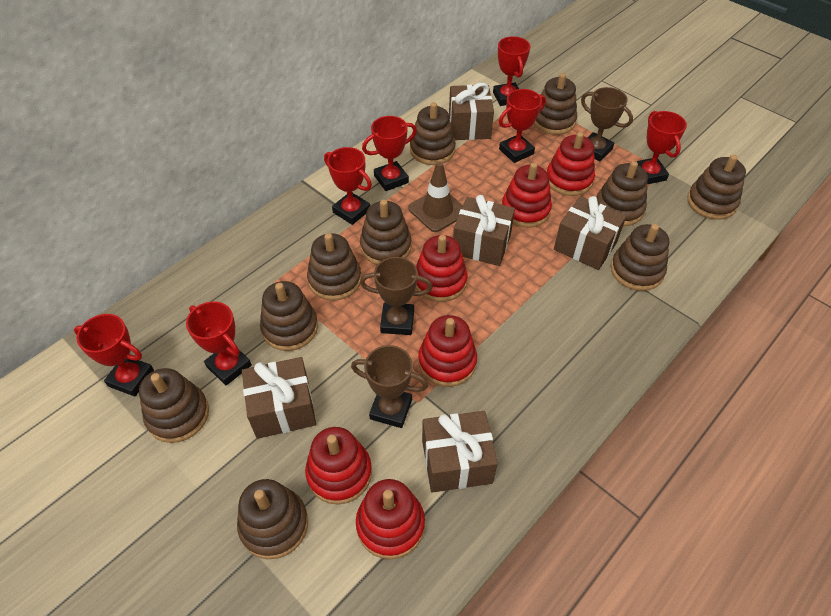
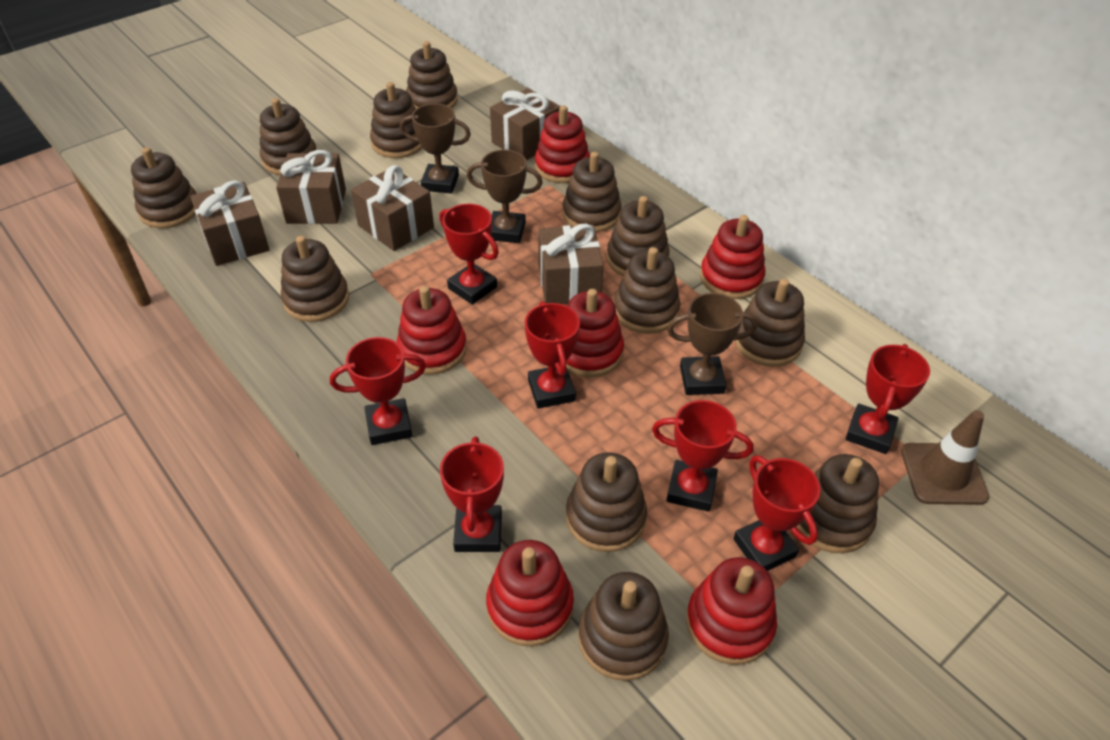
brown stacking toy: [139,368,209,443] [237,479,308,559] [260,281,318,351] [307,233,361,301] [360,200,412,265] [410,102,456,165] [534,73,577,135] [597,161,648,226] [611,224,669,291] [687,155,746,220] = 10 -> [131,147,197,228] [260,98,316,175] [281,236,349,322] [370,82,422,158] [406,41,458,109] [563,152,622,232] [566,452,647,552] [578,572,669,681] [607,196,670,276] [614,247,680,334] [735,279,805,367] [796,454,879,553] = 12

